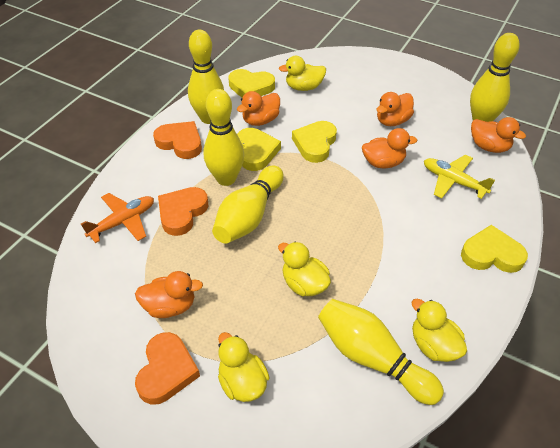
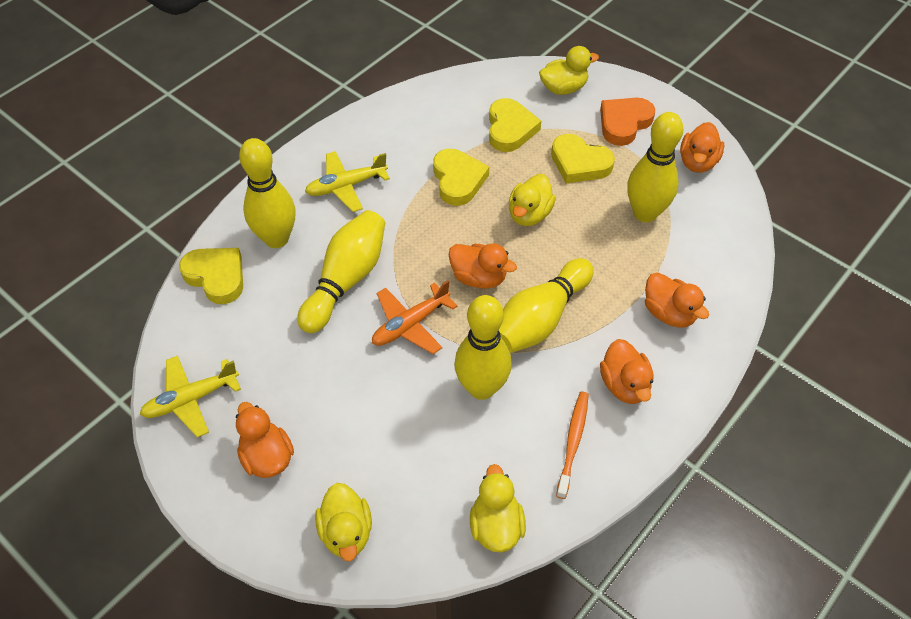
orange heart: [135,332,200,405] [153,121,202,159] [158,187,208,236] = 3 -> [600,98,655,146] = 1
orange toothbrush: none = 0 -> [556,392,589,499] = 1
yellow plane: [424,155,495,199] = 1 -> [140,355,241,438] [305,151,390,212] = 2

